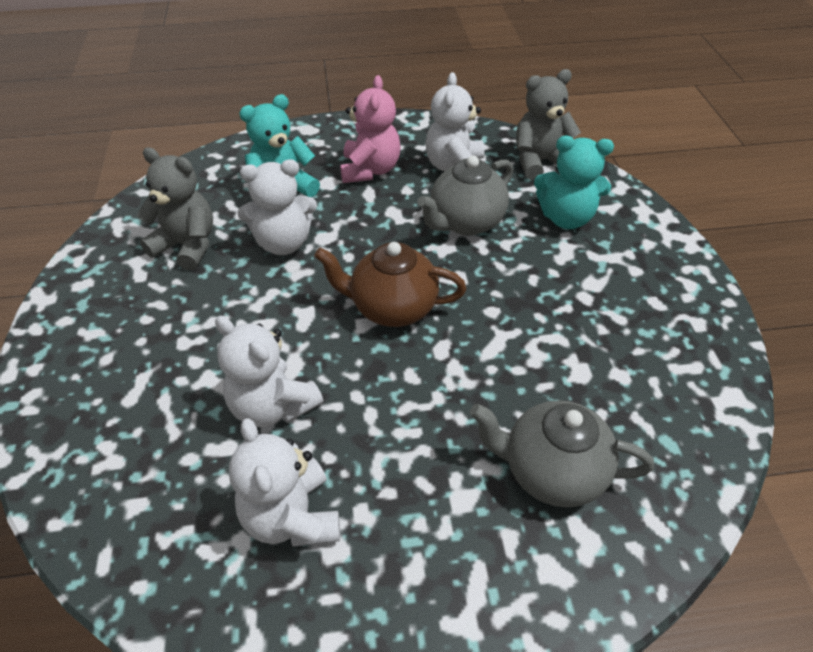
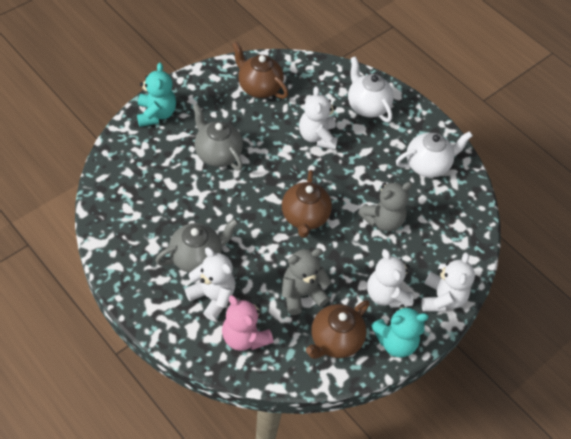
brown teapot: [314,242,466,327] = 1 -> [232,41,288,99] [282,170,332,238] [306,300,370,359] = 3
white teapot: none = 0 -> [348,56,394,122] [396,131,473,178] = 2

